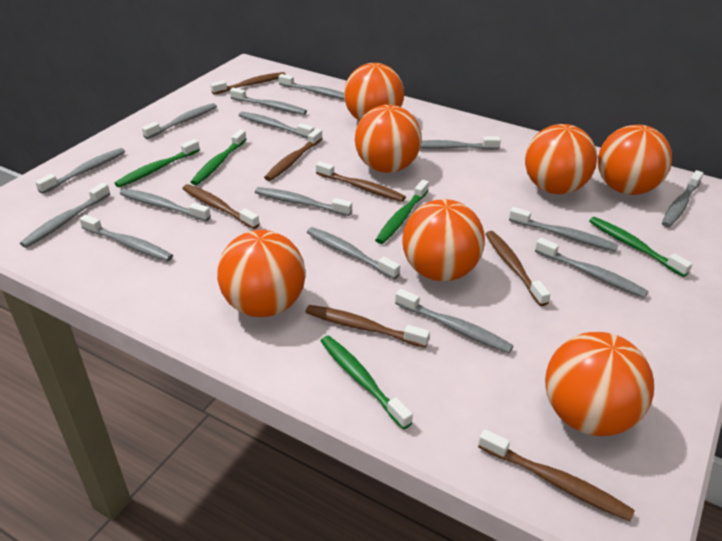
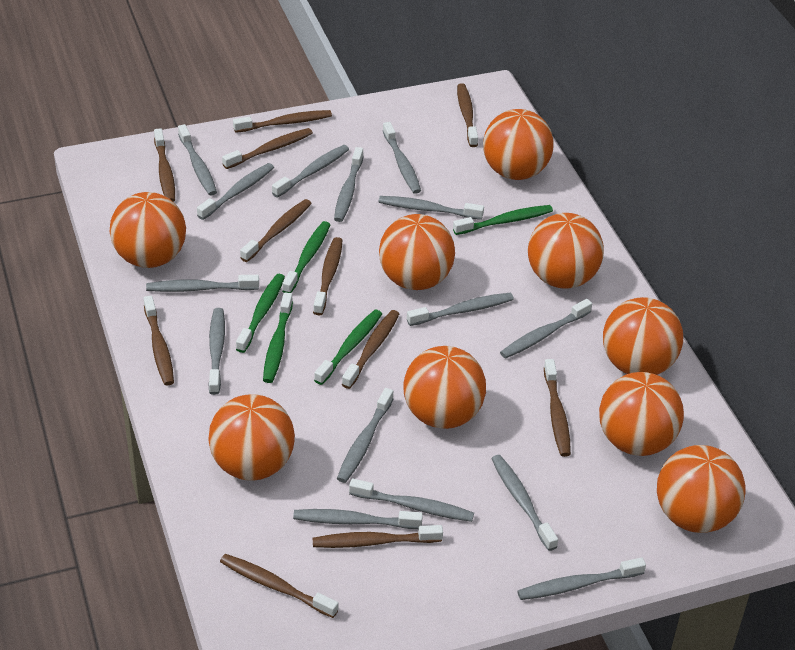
brown toothbrush: [183,184,260,229] [210,72,286,95] [264,129,323,181] [306,305,430,348] [316,161,406,202] [478,429,635,521] [486,231,551,306] = 7 -> [144,296,174,386] [154,128,175,202] [220,554,338,618] [222,128,313,169] [233,110,332,133] [240,199,312,262] [313,237,343,315] [313,525,443,548] [342,310,399,389] [457,83,478,147] [544,359,571,457] = 11
orange ball: [217,230,306,317] [344,63,404,121] [355,105,422,173] [402,199,485,281] [525,124,597,194] [545,332,654,436] [598,125,672,195] = 7 -> [110,192,186,268] [208,394,295,481] [379,214,455,290] [404,346,486,429] [483,109,554,180] [528,213,604,289] [599,372,684,456] [603,297,683,375] [657,445,745,533] = 9

